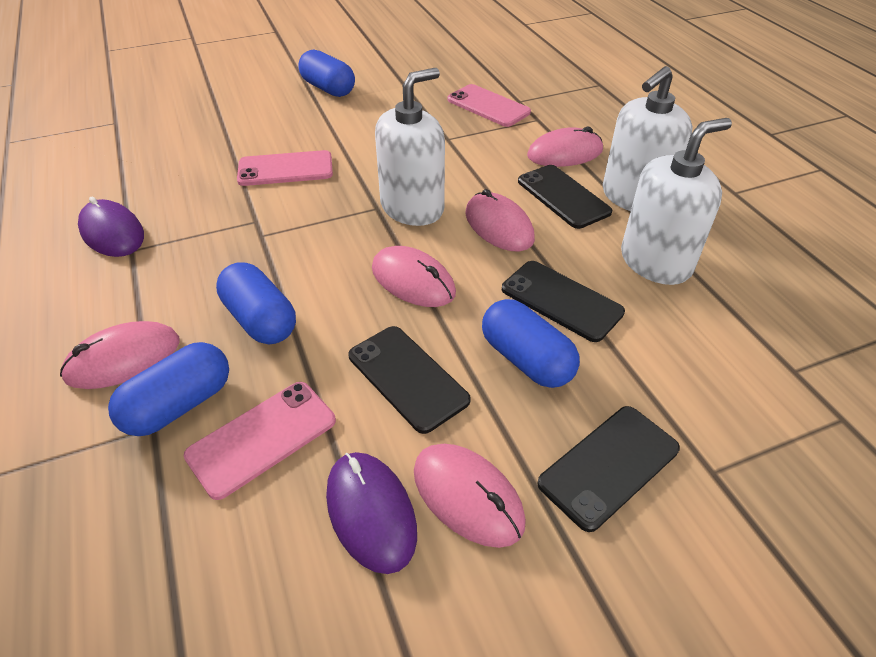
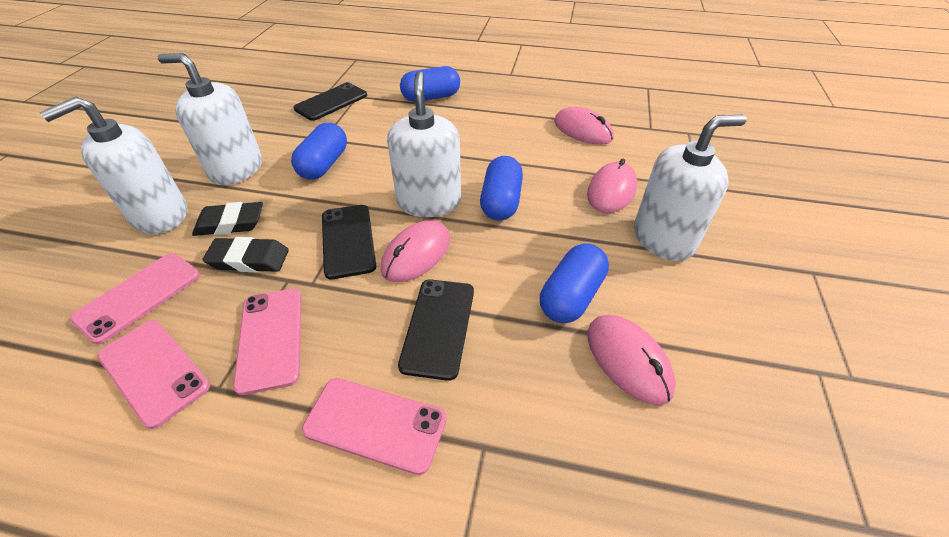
black eraser: none = 0 -> [192,202,263,236] [203,237,289,272] = 2
black phone: [348,326,471,434] [502,261,625,342] [518,165,612,229] [537,406,680,532] = 4 -> [293,82,367,121] [322,205,376,279] [398,279,474,381] = 3
pink mouse: [60,321,180,389] [372,246,456,307] [414,444,526,548] [465,189,535,251] [527,127,603,167] = 5 -> [381,220,450,282] [554,107,614,145] [587,159,637,213] [588,315,676,405] = 4
pink phone: [184,382,336,500] [237,150,333,186] [447,84,531,127] = 3 -> [70,253,200,345] [97,320,210,429] [233,289,301,395] [302,378,447,475] = 4
purple mouse: [78,197,144,257] [326,452,417,574] = 2 -> none = 0
white soap dispenser: [375,68,445,226] [603,66,693,211] [621,118,732,285] = 3 -> [40,96,187,234] [158,53,262,185] [387,71,461,217] [634,115,747,261] = 4

